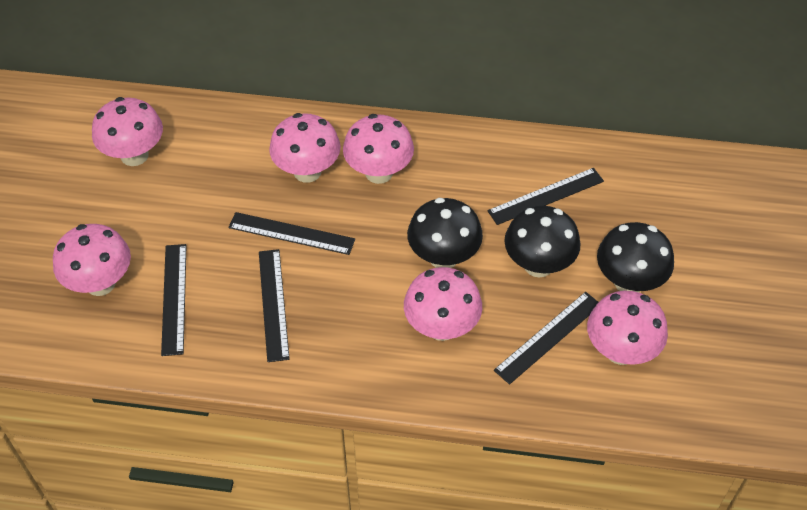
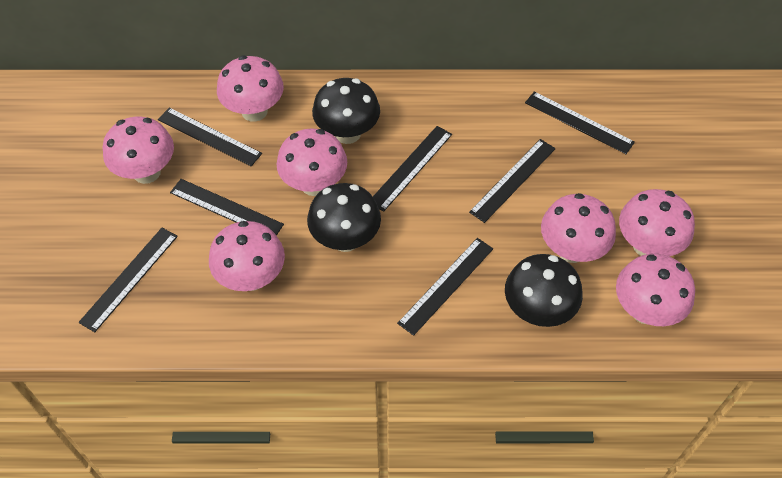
black ruler: [161,244,187,356] [228,212,355,255] [259,249,290,362] [487,168,604,225] [494,292,599,385] = 5 -> [78,228,178,332] [158,108,262,166] [170,179,284,236] [373,126,452,212] [397,238,493,336] [469,139,556,223] [525,91,635,154] = 7
pink mushroom: [53,224,131,296] [92,97,163,166] [269,113,341,183] [343,114,414,184] [404,267,482,341] [587,291,668,365] = 6 -> [103,116,174,184] [209,221,285,291] [217,55,284,122] [277,128,347,196] [541,193,616,263] [616,254,695,326] [619,189,695,256] = 7

